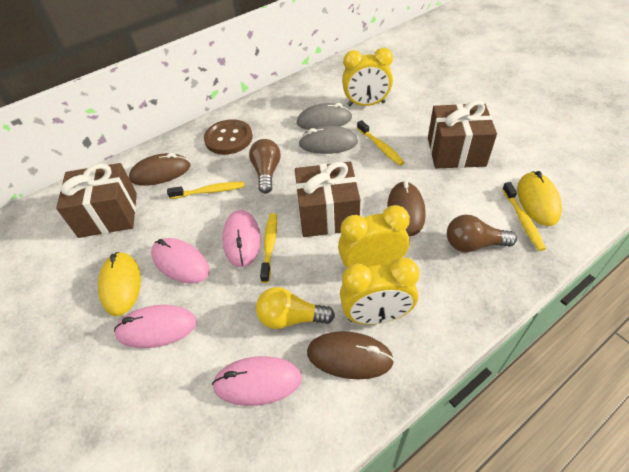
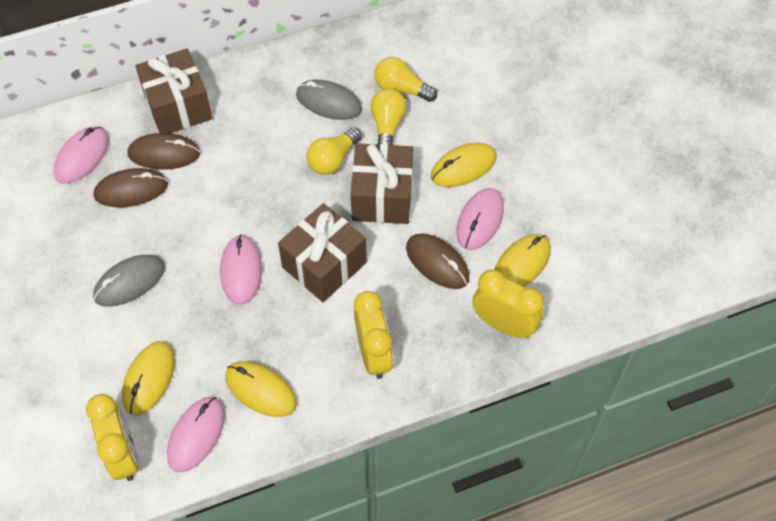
brown button: [204,119,253,155] = 1 -> none = 0
brown light bulb: [249,139,281,194] [447,215,517,252] = 2 -> none = 0
yellow light bulb: [256,287,335,329] = 1 -> [307,127,362,175] [371,88,407,145] [374,57,437,102] = 3
yellow mouse: [98,252,141,316] [517,171,562,226] = 2 -> [122,341,175,415] [226,361,297,417] [431,143,497,187] [495,234,551,287] = 4
yellow toothbrush: [167,182,245,199] [260,213,277,283] [357,120,405,166] [502,182,546,251] = 4 -> none = 0

